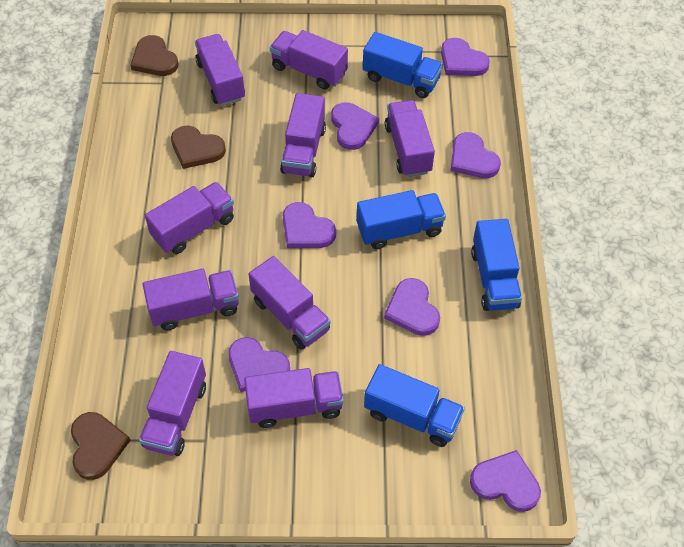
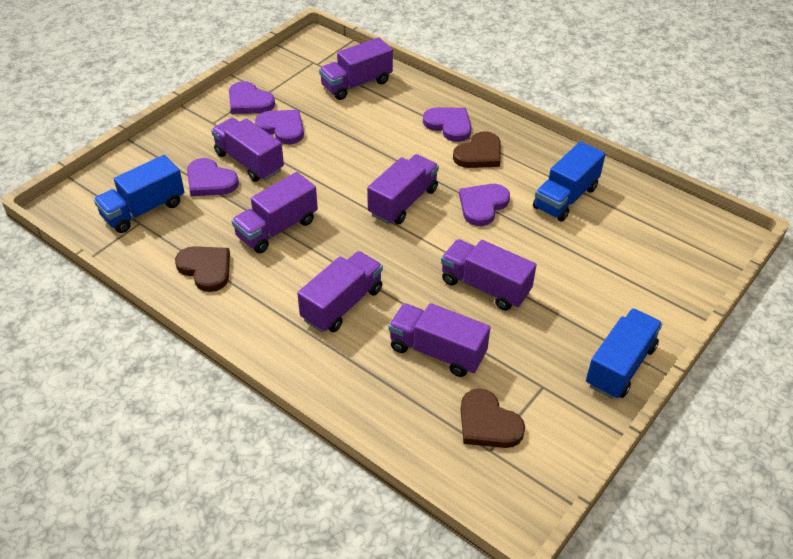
blue truck: [357,190,446,249] [363,32,443,98] [364,364,465,447] [471,219,522,311] = 4 -> [94,155,185,233] [533,141,605,222] [586,308,663,399] = 3
purple heart: [228,337,290,392] [283,202,336,248] [331,102,379,150] [384,278,440,336] [441,38,490,76] [451,132,501,178] [470,450,541,512] = 7 -> [187,158,239,196] [229,81,275,114] [255,110,304,144] [423,107,471,142] [459,184,510,226] = 5
purple truck: [139,351,206,456] [143,269,239,330] [145,182,234,254] [195,34,245,106] [244,368,344,428] [249,256,330,350] [270,30,348,90] [280,93,326,177] [385,100,435,177] = 9 -> [211,118,284,182] [232,172,318,253] [297,251,383,332] [319,37,393,100] [367,154,439,224] [389,303,490,377] [441,239,536,310] = 7

